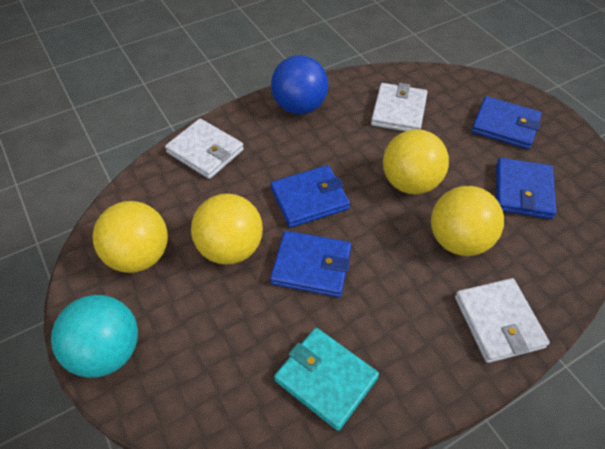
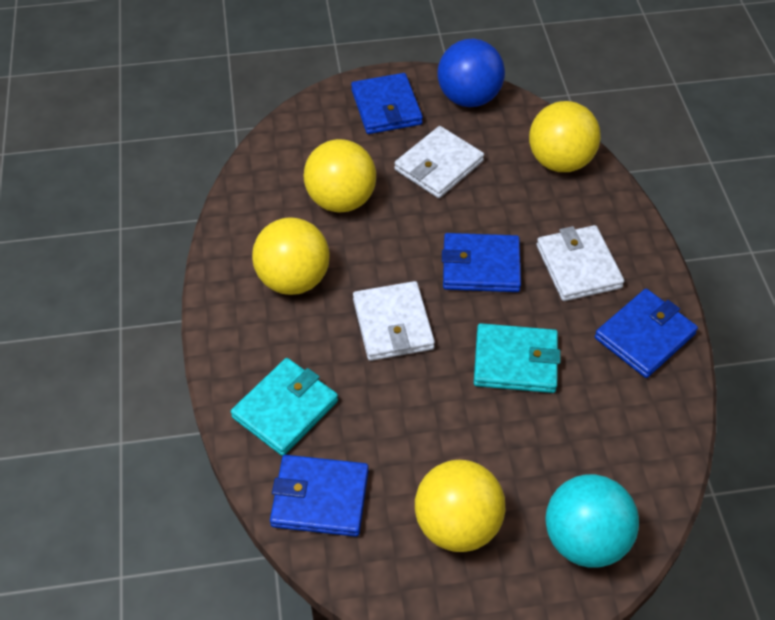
turquoise wallet: [274,328,379,431] = 1 -> [231,358,338,456] [474,323,560,393] = 2

